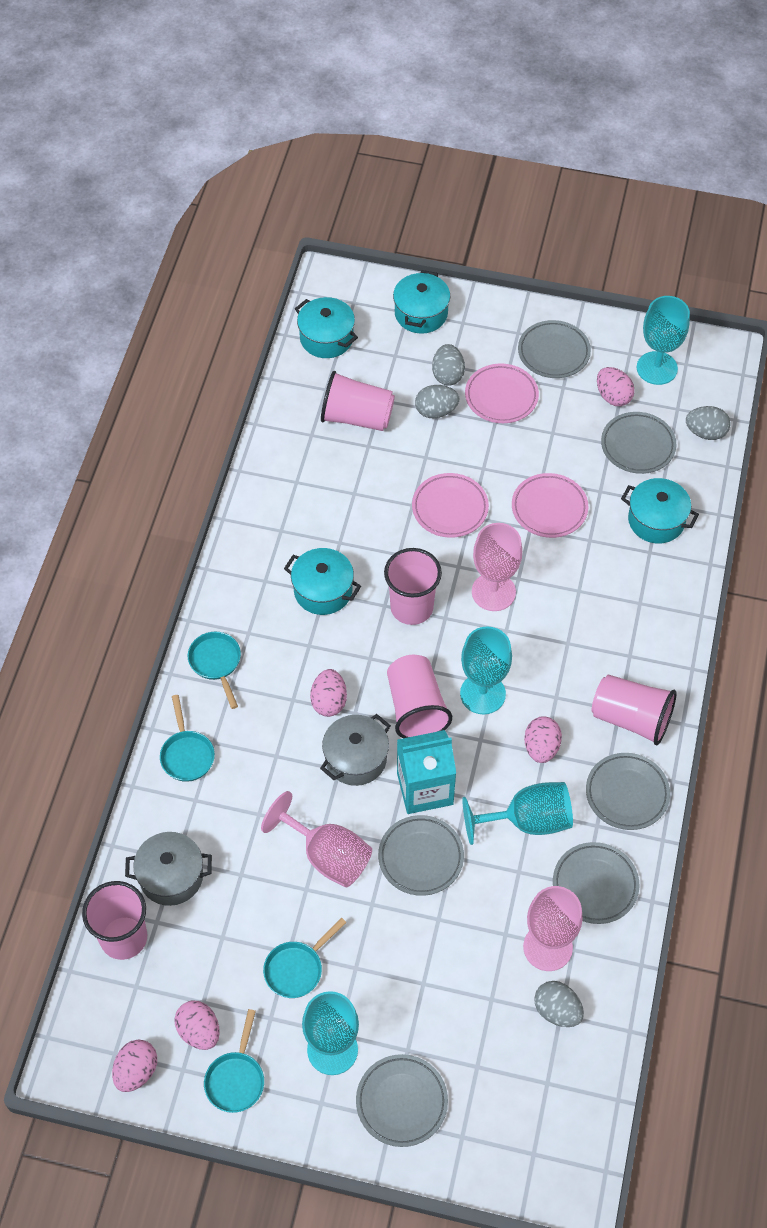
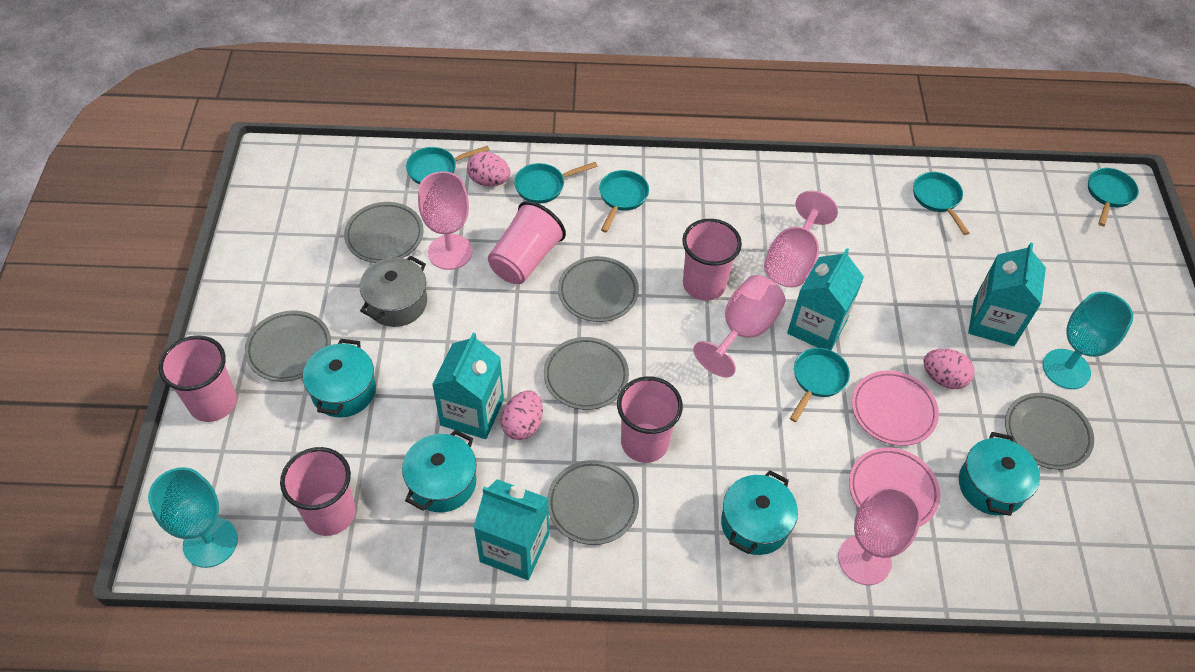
grey egg: [415,385,459,418] [432,344,465,386] [534,981,584,1027] [686,406,731,440] = 4 -> none = 0
grey pot: [125,832,212,906] [320,714,391,786] = 2 -> [360,256,427,327] = 1
pink egg: [112,1040,157,1092] [174,1001,220,1050] [310,669,347,717] [524,716,562,763] [597,367,635,406] = 5 -> [467,152,510,187] [501,391,543,440] [923,349,974,389] = 3
pink goblet: [261,791,372,887] [472,523,522,611] [523,886,583,971] = 3 -> [418,171,473,270] [693,275,786,377] [764,191,838,287] [838,487,921,585] = 4
pink plate: [412,473,489,538] [465,363,539,423] [512,473,588,538] = 3 -> [849,447,940,527] [852,370,939,446] = 2
turquoise carton: [397,730,456,814] = 1 -> [432,333,504,439] [474,479,549,580] [787,248,864,350] [968,242,1046,346] = 4
turquoise goblet: [302,991,359,1075] [460,627,512,714] [462,782,573,845] [637,296,690,385] = 4 -> [148,467,238,568] [1043,292,1133,389] = 2
turquoise pan: [160,695,215,782] [188,632,241,709] [204,1009,264,1113] [263,917,347,998] = 4 -> [406,146,490,184] [514,162,598,203] [599,170,649,232] [790,348,850,422] [913,172,969,235] [1088,168,1139,226] = 6

